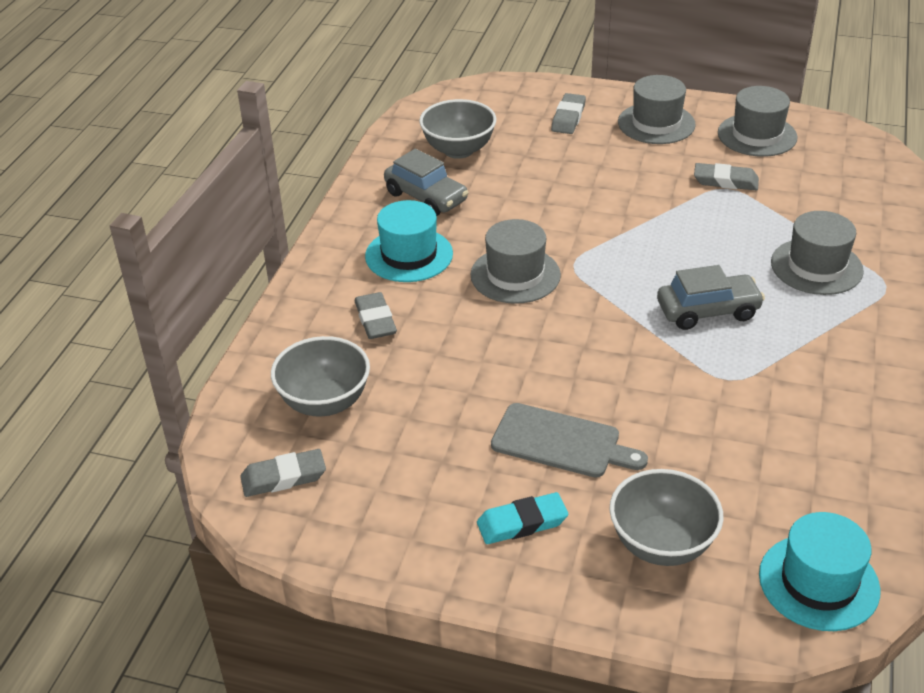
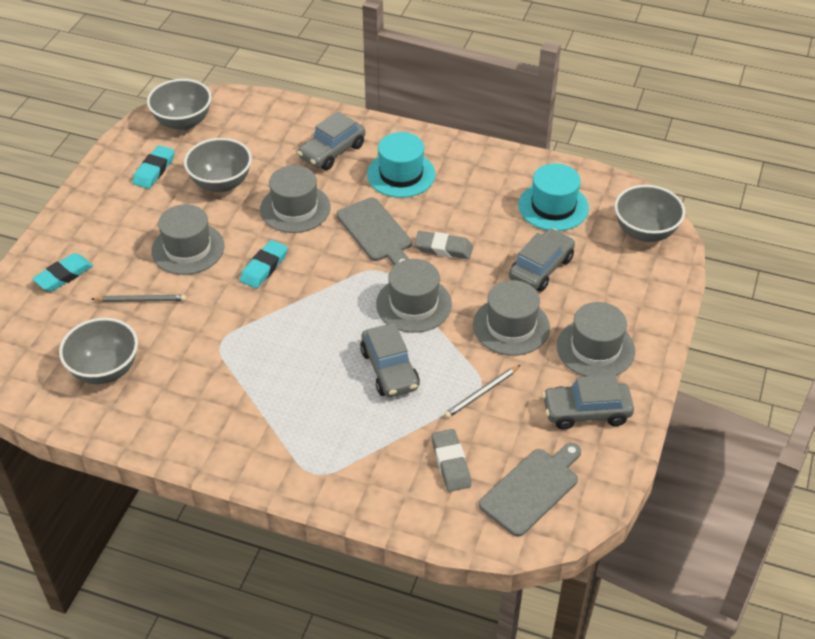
grey bowl: [271,336,370,417] [419,99,496,159] [609,469,723,566] = 3 -> [59,318,138,384] [147,79,211,130] [184,138,252,193] [615,185,685,242] = 4
grey car: [384,149,469,216] [657,265,765,330] = 2 -> [297,112,365,170] [360,323,420,397] [509,228,575,292] [542,375,634,430] = 4
grey cutting board: [491,403,648,477] = 1 -> [336,197,412,265] [479,443,581,537] = 2
grey eraser: [240,449,326,497] [354,292,397,339] [551,93,586,134] [694,163,759,190] = 4 -> [414,231,473,259] [432,429,471,492] = 2
grey hat: [471,219,561,304] [618,75,696,144] [718,86,798,157] [771,211,864,295] = 4 -> [151,204,225,275] [260,165,331,233] [376,259,452,333] [473,280,550,356] [557,302,635,377] = 5
grey pencil: none = 0 -> [91,295,186,302] [444,365,520,418] = 2
turquoise eraser: [477,492,568,544] = 1 -> [32,253,93,292] [133,145,175,189] [240,240,288,289] = 3

